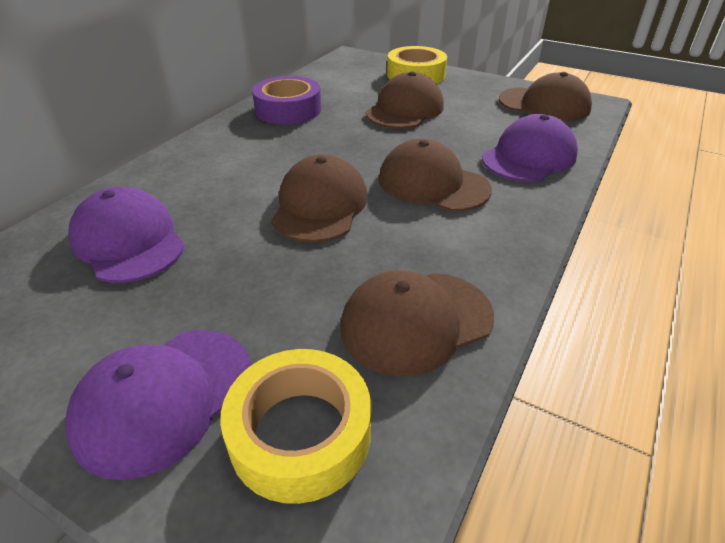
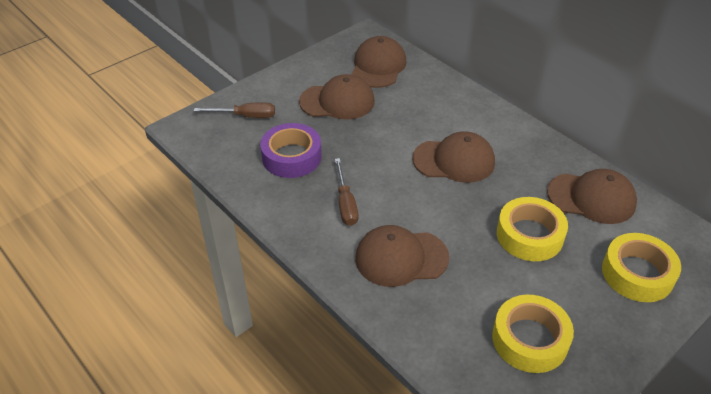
brown screwdriver: none = 0 -> [194,103,275,118] [335,158,358,226] = 2
purple cap: [65,330,252,480] [68,187,185,283] [482,114,578,182] = 3 -> none = 0
yellow tape: [220,349,371,504] [387,46,447,84] = 2 -> [492,295,574,373] [497,197,568,261] [602,233,681,302] = 3

